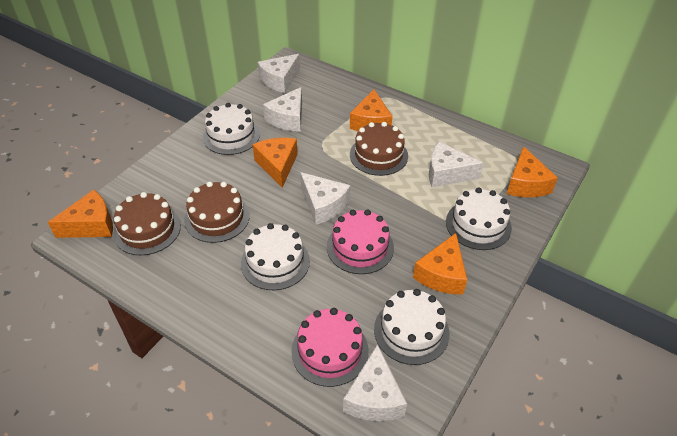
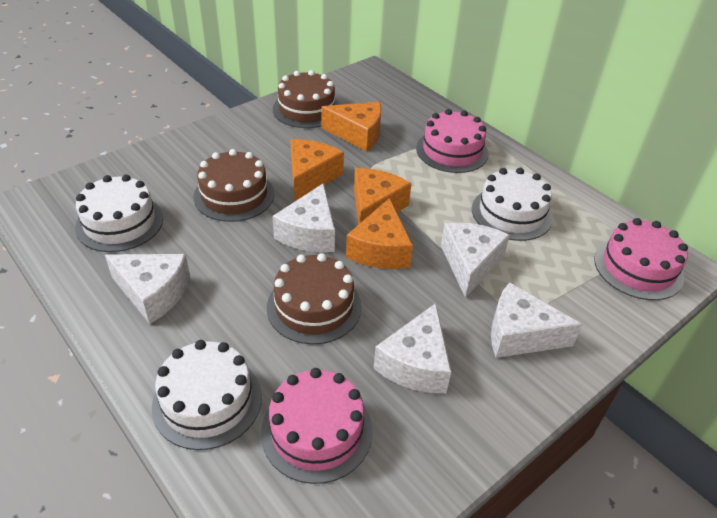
orange cheese: [48,190,113,238] [252,138,298,188] [350,89,392,131] [413,233,467,295] [507,146,558,197] = 5 -> [290,139,344,201] [321,102,381,152] [346,198,413,269] [354,168,412,225] = 4
pink cake: [291,308,369,387] [327,209,394,274] = 2 -> [261,368,373,484] [416,109,489,173] [594,218,688,300] = 3
white cake: [203,103,260,155] [241,223,310,290] [374,289,449,365] [446,187,512,250] = 4 -> [75,175,163,252] [152,340,262,450] [472,168,553,241] = 3

